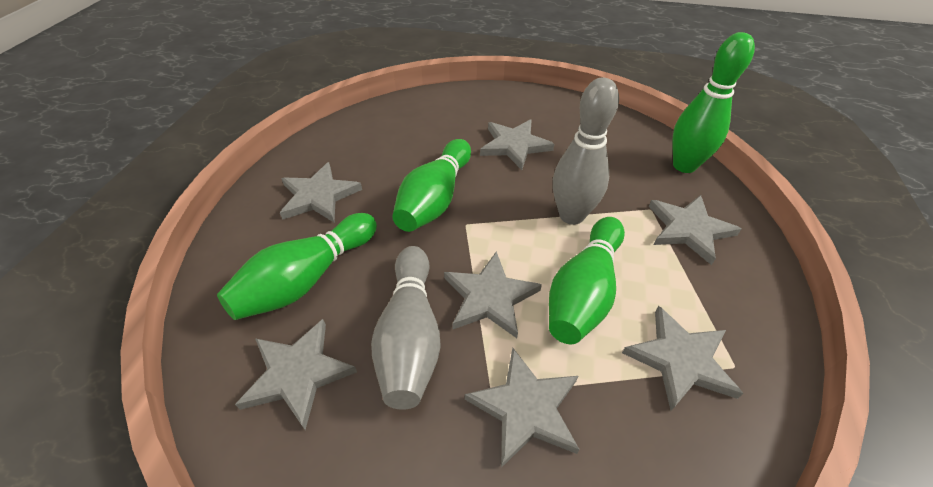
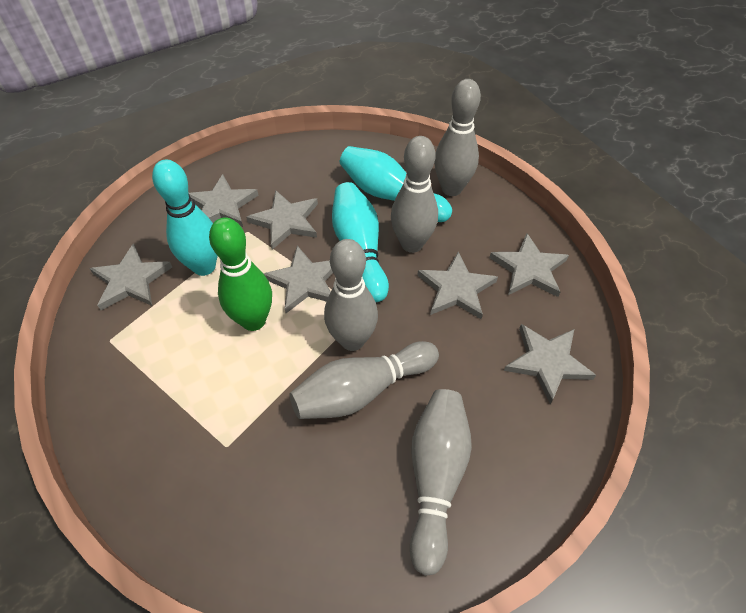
green bowling pin: [217,213,377,320] [392,139,471,232] [549,217,625,344] [672,32,755,173] = 4 -> [209,217,272,331] = 1
grey bowling pin: [371,246,441,410] [553,77,619,225] = 2 -> [289,341,439,419] [324,239,378,351] [391,136,438,253] [410,389,472,576] [434,79,481,196] = 5
turquoise bowling pin: none = 0 -> [152,160,218,276] [332,182,389,302] [340,146,452,222] = 3

